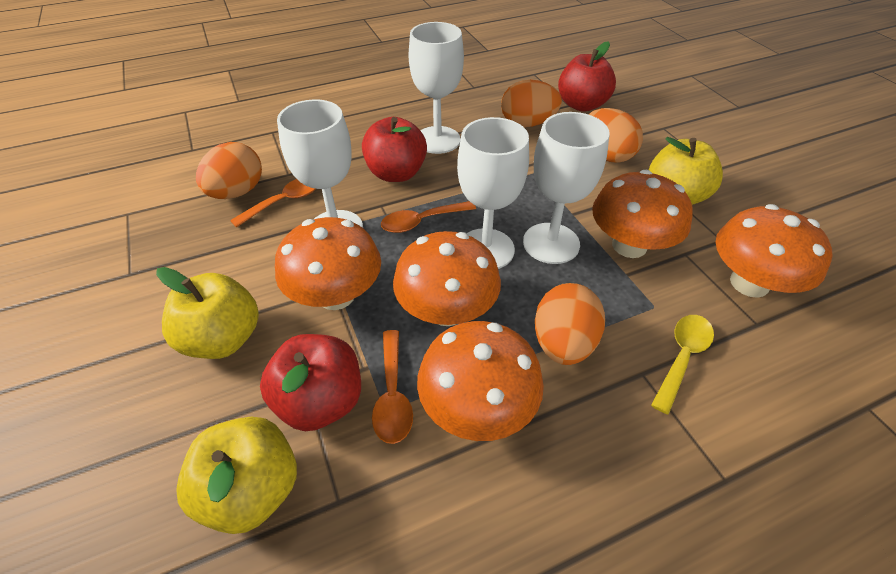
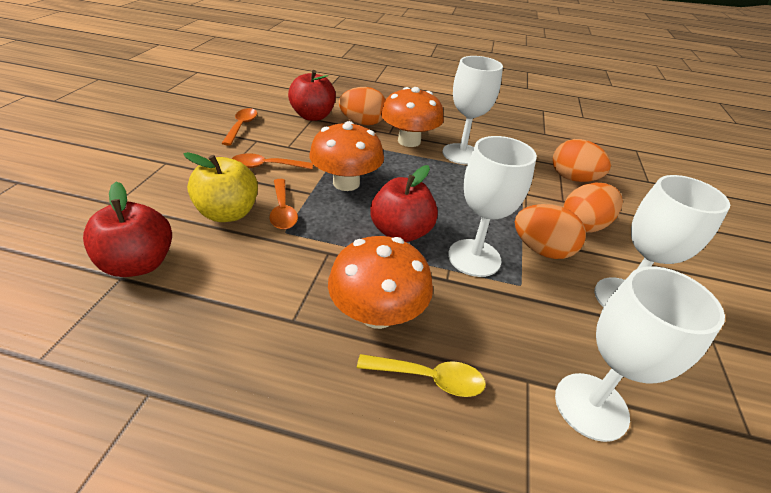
orange mushroom: [275,217,381,310] [393,231,501,326] [417,321,544,441] [592,170,693,258] [716,204,832,298] = 5 -> [309,121,384,191] [328,236,433,329] [381,87,444,147] = 3
yellow apple: [156,267,259,359] [176,416,297,534] [649,137,723,205] = 3 -> [184,152,258,222] = 1

